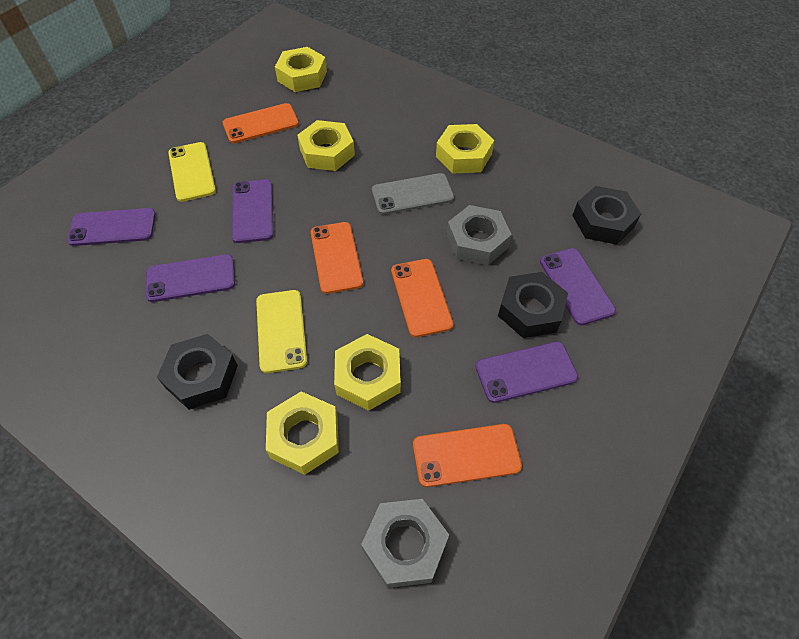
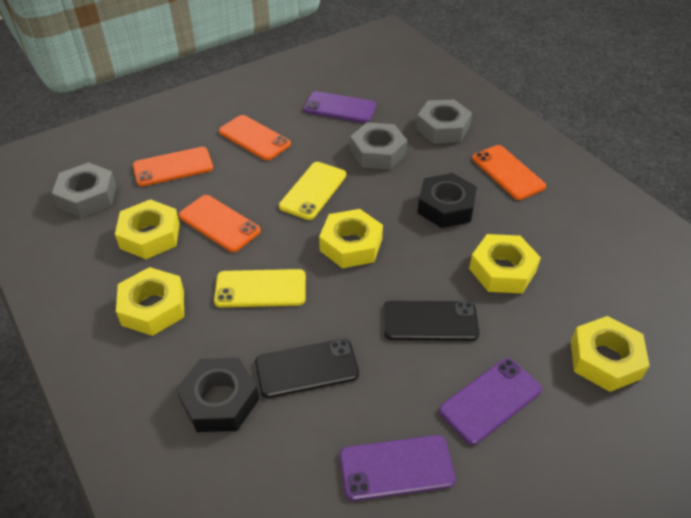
black nut: [157,334,238,410] [498,272,568,338] [572,186,641,245] = 3 -> [176,358,259,432] [417,173,477,228] = 2
black phone: none = 0 -> [255,339,359,398] [383,301,479,341] = 2
grey nut: [361,499,449,588] [447,205,512,266] = 2 -> [52,162,117,218] [350,122,407,170] [416,100,472,143] = 3
grey phone: [372,173,454,215] = 1 -> none = 0
purple phone: [67,208,156,246] [145,254,235,302] [232,179,273,243] [476,342,578,403] [540,248,616,325] = 5 -> [304,91,376,123] [340,435,456,501] [439,358,542,445] = 3

